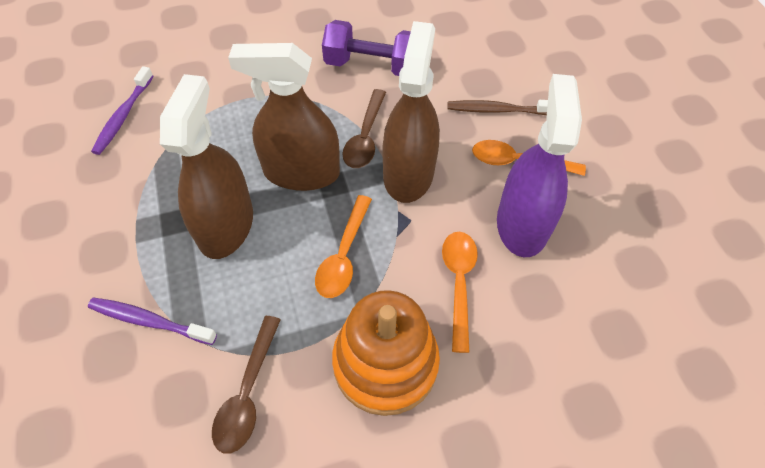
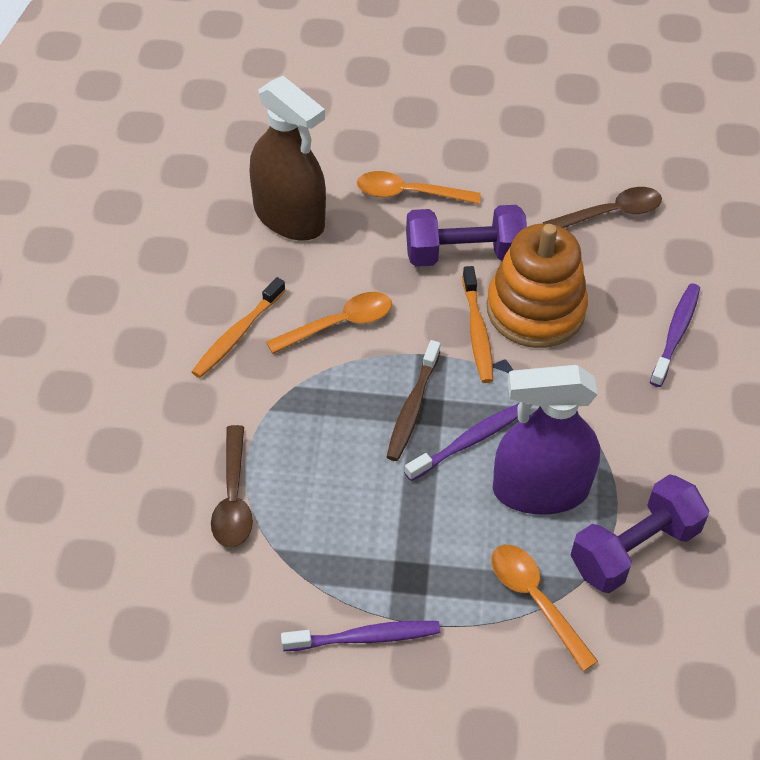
brown spray bottle: [160,74,253,259] [228,43,340,191] [383,21,440,203] = 3 -> [249,76,326,241] = 1
orange toothbrush: none = 0 -> [192,277,286,378] [462,266,493,383] = 2
purple dumbbell: [322,20,411,76] = 1 -> [406,205,527,267] [570,474,709,593] = 2
purple toothbrush: [88,298,217,345] [91,66,153,155] = 2 -> [281,621,440,651] [404,403,519,481] [650,283,700,387] = 3

